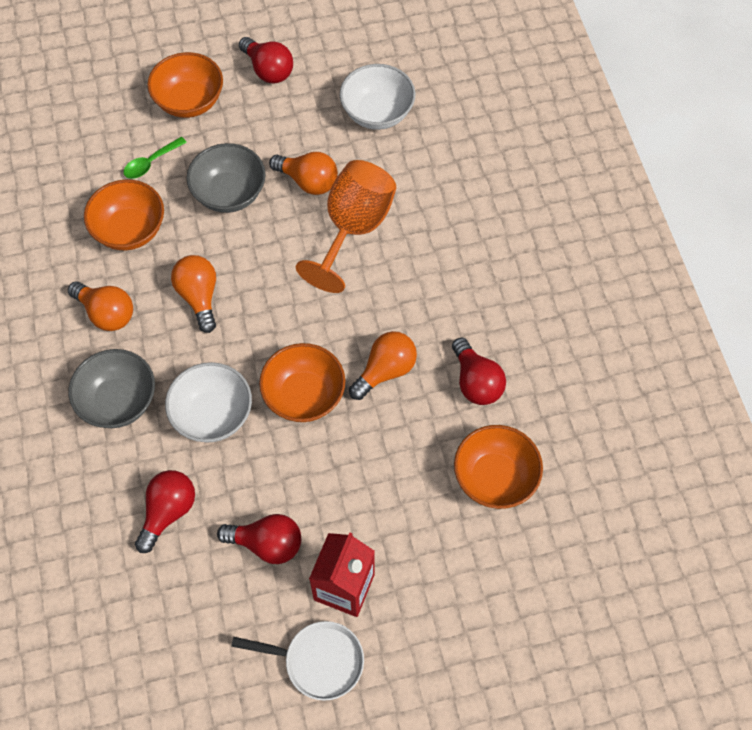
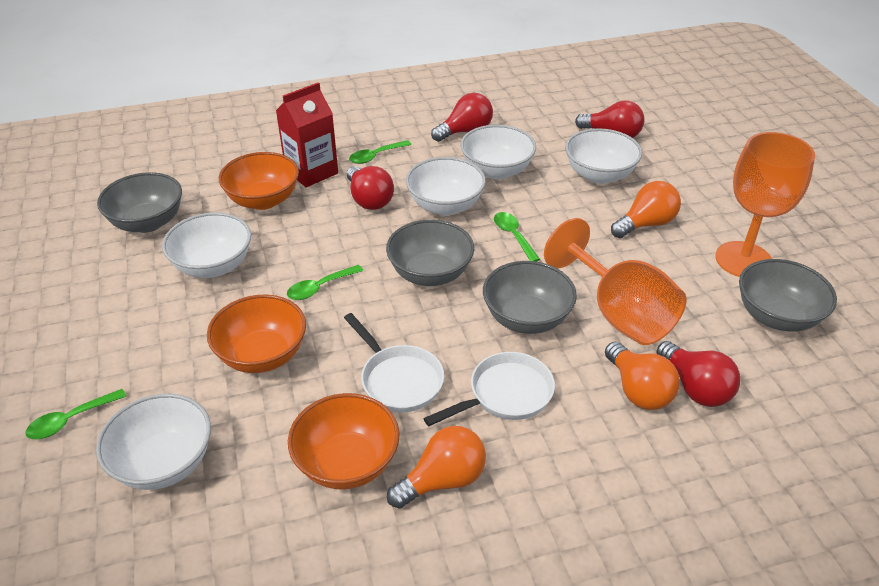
green spoon: [123,137,187,179] = 1 -> [25,389,126,439] [287,265,363,300] [349,140,412,164] [494,212,540,262] = 4
grey bowl: [69,349,155,428] [187,143,266,213] = 2 -> [97,172,182,233] [386,220,474,286] [483,261,577,334] [739,259,837,332] = 4
orange bowl: [84,180,164,250] [147,52,223,118] [259,343,345,422] [454,425,543,509] = 4 -> [207,295,306,373] [219,152,299,210] [288,393,400,489] = 3
orange goblet: [296,160,396,293] = 1 -> [544,218,686,345] [715,132,815,277] = 2
orange light bulb: [68,281,133,331] [171,255,216,333] [269,152,338,195] [349,331,417,400] = 4 -> [387,426,486,508] [605,342,680,410] [611,181,681,238] = 3
white bowl: [165,362,252,442] [340,64,415,130] = 2 -> [96,394,211,490] [162,212,251,278] [406,157,486,215] [460,125,536,179] [565,128,642,184] = 5
white pan: [231,621,364,701] = 1 -> [344,313,444,412] [423,352,555,426] = 2

